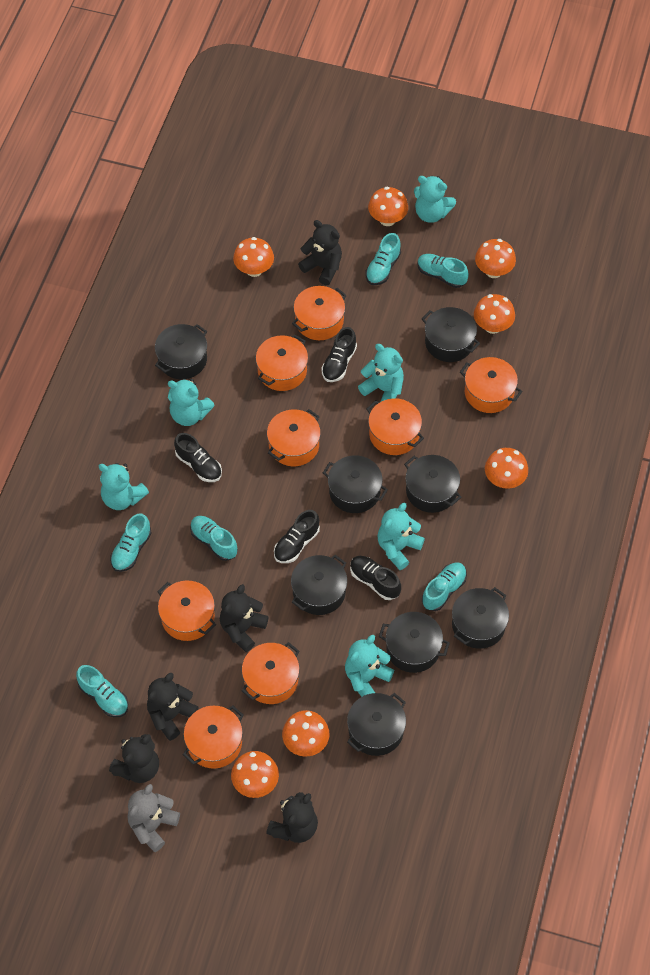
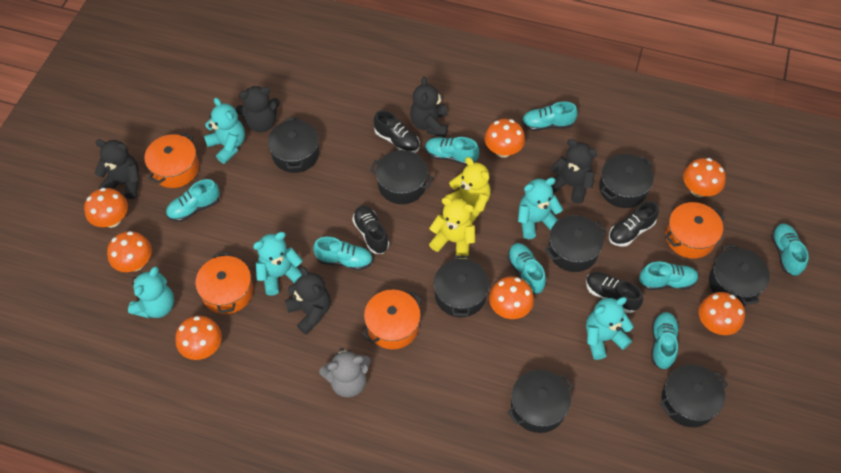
orange pot: [157,580,216,641] [183,706,244,769] [242,642,300,704] [256,335,308,391] [267,409,321,466] [292,286,347,340] [367,398,424,455] [460,357,522,413] = 8 -> [144,133,199,188] [195,252,253,314] [362,290,422,349] [665,202,725,259] = 4
turquoise shoe: [76,665,128,717] [110,513,152,572] [190,516,238,561] [366,233,401,285] [417,254,469,288] [422,562,467,611] = 6 -> [166,179,220,222] [313,237,373,270] [425,137,479,165] [507,243,546,294] [522,101,578,131] [639,261,699,290] [651,312,679,370] [771,223,809,276] = 8
turquoise teddy bear: [98,463,149,510] [168,379,215,426] [345,635,394,697] [358,344,404,402] [377,503,425,570] [414,176,456,223] = 6 -> [128,267,174,318] [204,98,245,164] [253,232,303,296] [518,178,563,239] [586,297,634,360] = 5
yellow teddy bear: none = 0 -> [429,197,475,259] [445,157,491,223] = 2

